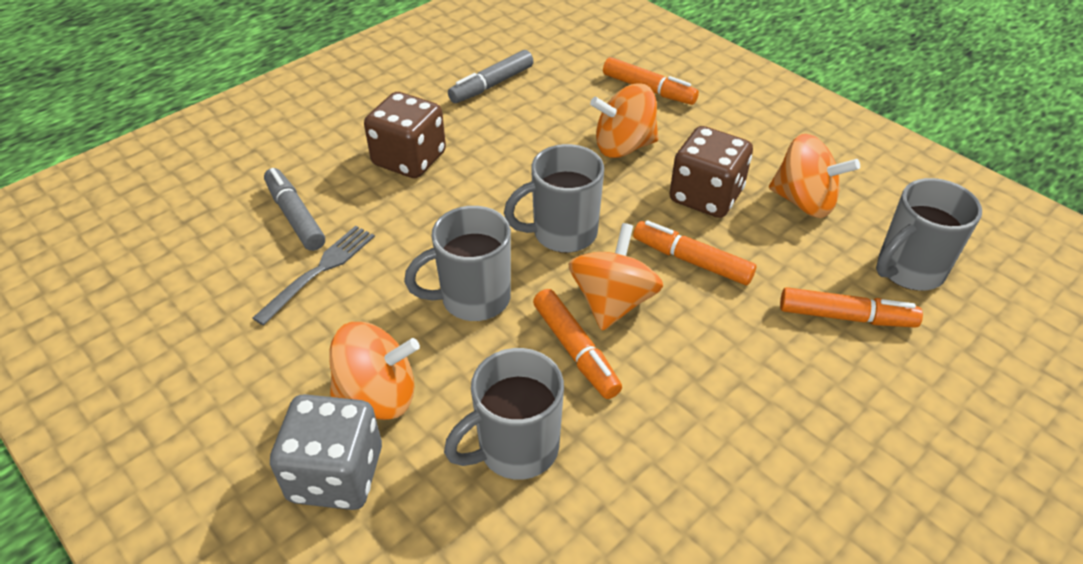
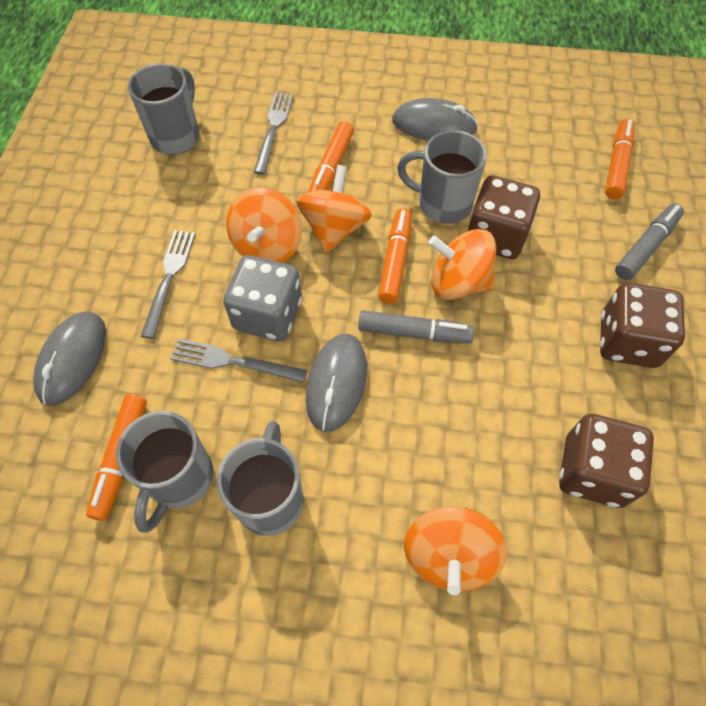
brown dice: [364,92,446,178] [669,126,753,218] = 2 -> [468,175,540,259] [559,414,654,508] [600,283,685,368] = 3
grey fork: [253,226,375,326] = 1 -> [141,230,195,339] [170,338,307,383] [254,92,294,175] = 3
grey mouse: none = 0 -> [33,312,106,406] [306,334,367,432] [392,98,478,140] = 3

